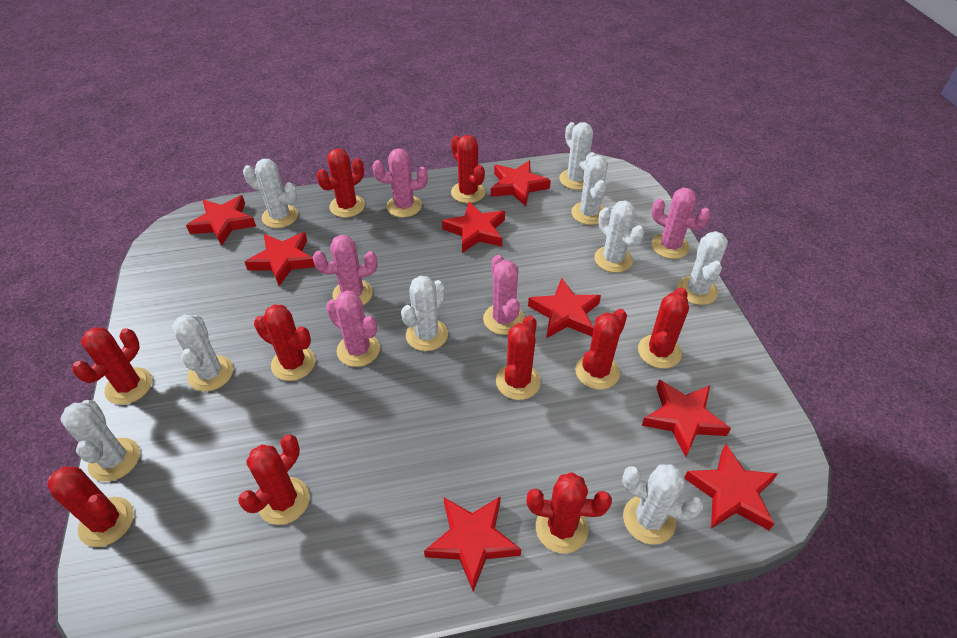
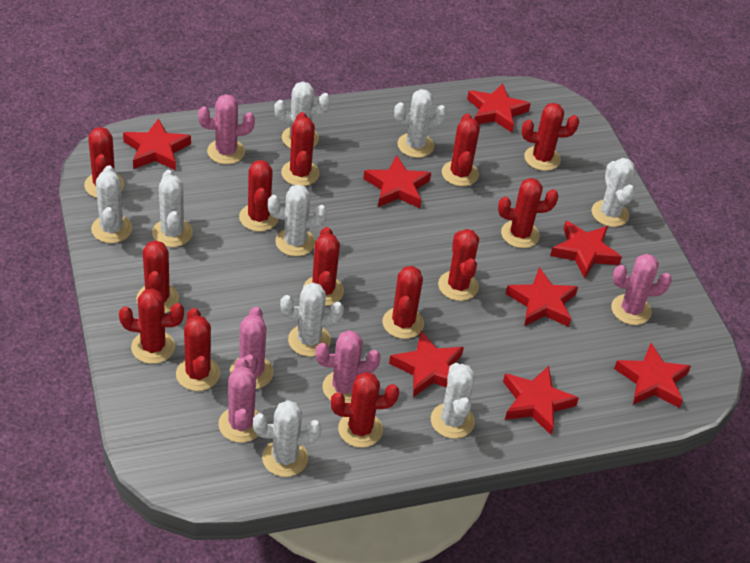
red cactus: [47,466,134,547] [72,327,152,405] [238,435,310,525] [254,304,315,381] [317,148,365,218] [451,135,486,203] [496,316,541,400] [526,472,612,553] [575,309,627,389] [638,287,689,369] = 10 -> [84,127,124,198] [119,289,184,364] [136,240,179,313] [176,308,220,391] [239,160,279,232] [281,112,319,186] [303,227,344,306] [331,372,399,448] [383,266,424,339] [438,229,479,301] [442,113,480,186] [498,178,559,248] [522,103,579,171] = 13

